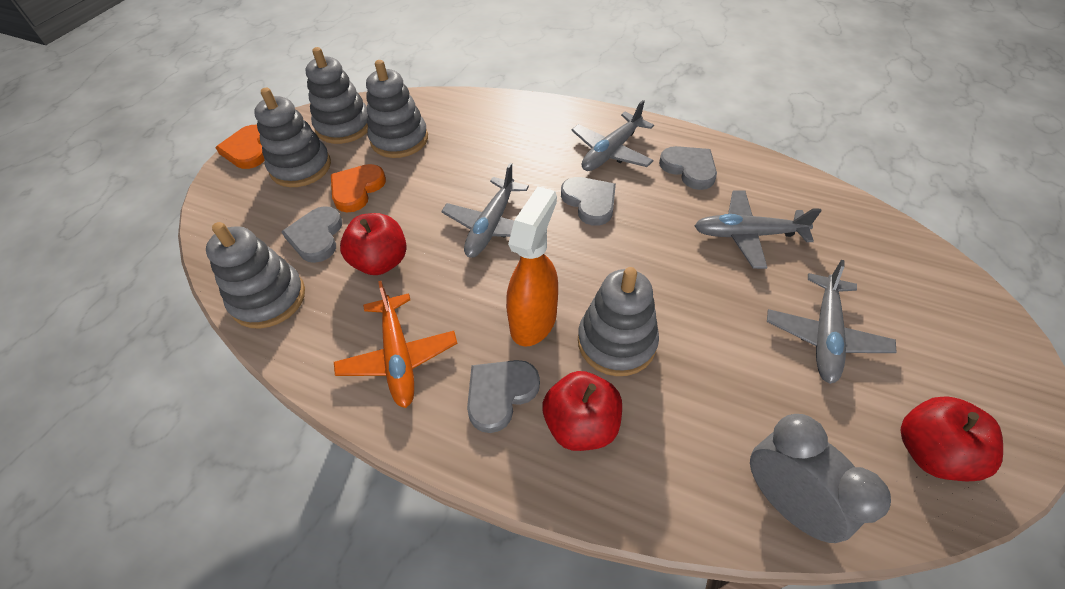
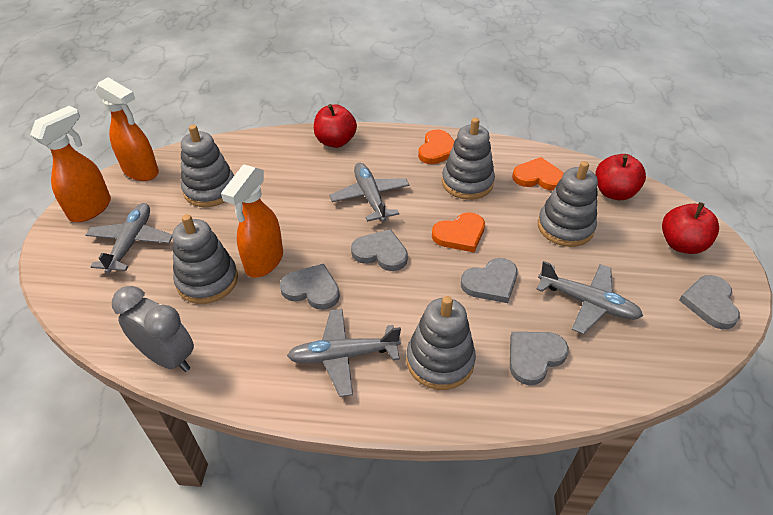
grey heart: [281,206,342,263] [467,360,540,433] [561,177,616,226] [659,146,717,190] = 4 -> [280,264,340,310] [351,229,408,271] [461,258,518,303] [510,332,569,385] [679,275,740,329] = 5
orange heart: [215,125,265,169] [331,164,386,212] = 2 -> [418,129,454,164] [432,212,485,252] [512,157,564,191] = 3
orange plane: [334,281,458,408] = 1 -> none = 0
orange spray bottle: [506,186,558,347] = 1 -> [30,106,111,222] [95,77,159,181] [221,164,283,278] = 3

